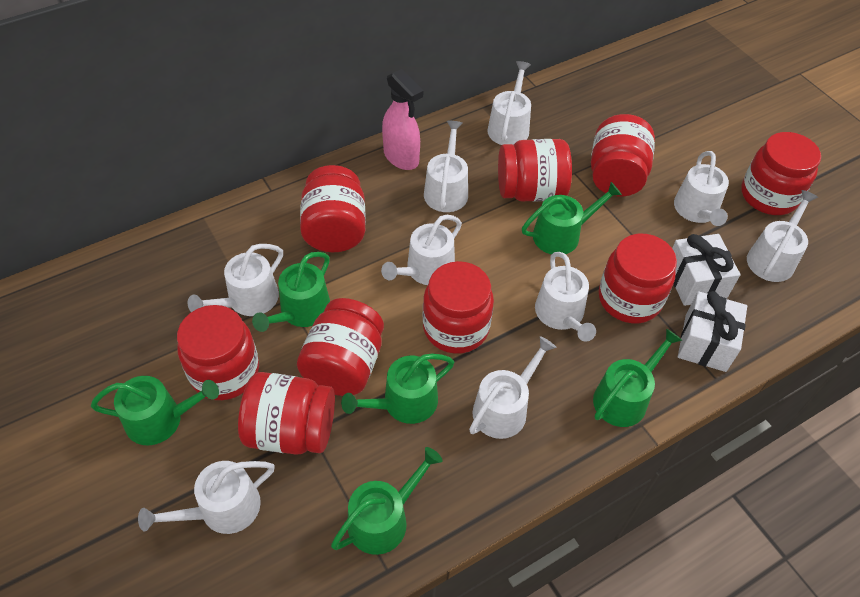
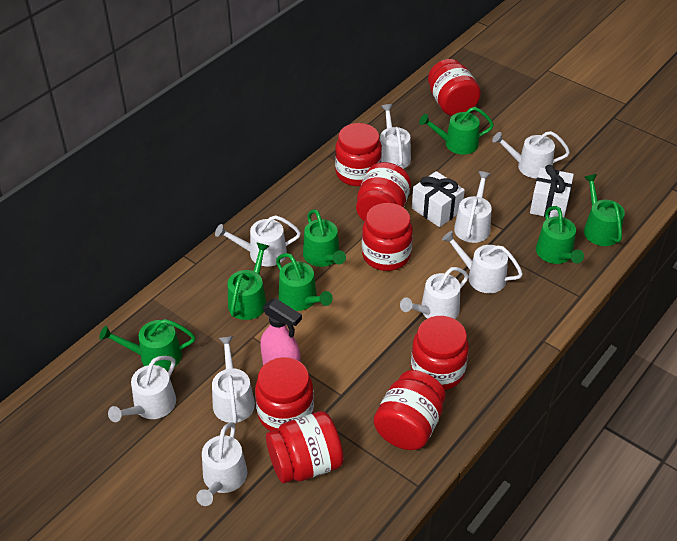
green watering can: [91,376,219,445] [252,252,330,332] [331,447,443,555] [341,353,454,424] [522,182,622,255] [593,328,682,427] = 6 -> [99,319,195,371] [228,242,269,320] [276,253,333,311] [303,209,346,267] [419,107,494,155] [536,206,584,264] [584,174,625,246] = 7
red jar: [177,305,259,400] [238,372,335,455] [297,298,384,396] [300,165,366,252] [423,261,494,354] [498,139,572,202] [591,114,655,196] [599,234,677,323] [741,132,821,215] = 9 -> [255,357,314,431] [266,411,344,483] [335,123,382,186] [356,162,411,222] [362,203,413,271] [374,370,446,450] [411,316,469,390] [428,59,481,116] = 8

